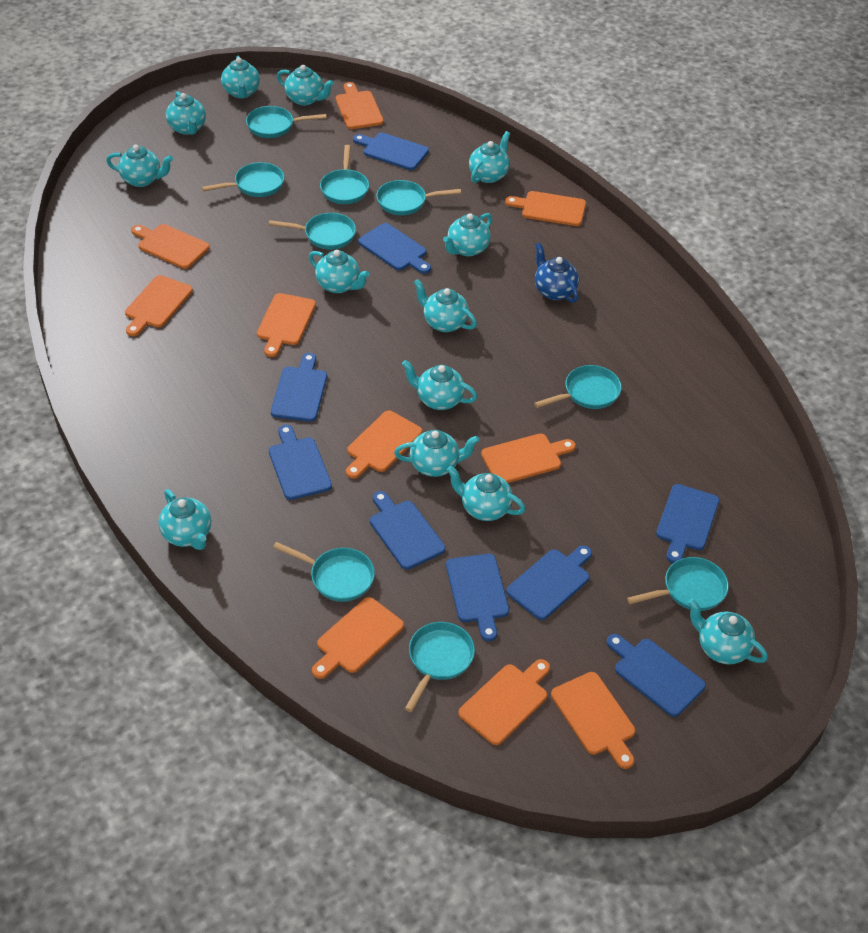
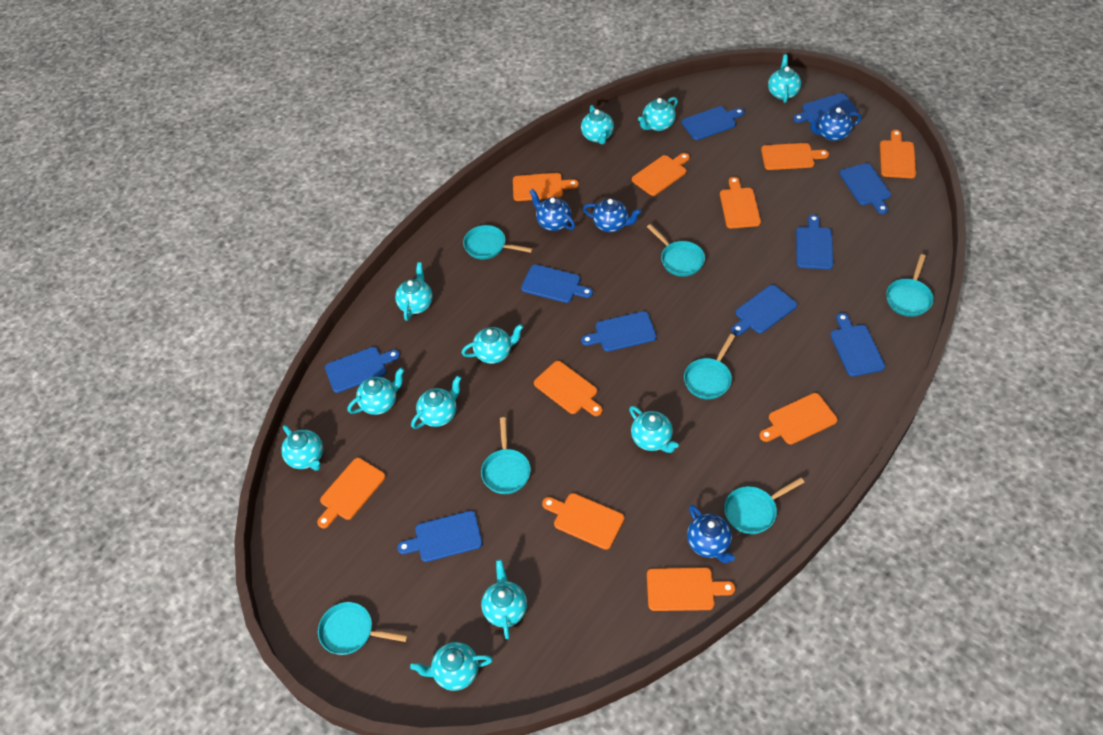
blue cutting board: [269,425,332,500] [271,353,327,422] [353,133,429,170] [358,223,431,274] [370,491,445,570] [446,554,509,641] [506,545,592,620] [606,634,706,717] [656,484,719,563] = 9 -> [325,347,400,393] [397,511,482,562] [521,264,593,303] [581,311,657,352] [682,106,745,140] [731,285,797,335] [793,93,858,126] [796,215,833,269] [830,313,885,377] [840,163,891,214] = 10
blue teapot: [535,243,579,303] = 1 -> [529,189,575,231] [583,198,641,232] [687,505,735,564] [809,107,862,141] = 4
turquoise pan: [201,162,284,197] [246,106,327,138] [269,213,356,250] [273,542,375,602] [320,145,369,204] [376,180,461,215] [405,622,475,712] [534,365,622,409] [627,557,729,611] = 9 -> [318,602,408,655] [463,225,533,259] [481,417,531,494] [647,224,705,277] [684,334,735,400] [724,477,804,534] [886,254,934,317] = 7
turquoise teapot: [106,145,173,187] [158,489,211,550] [166,91,206,135] [221,56,260,99] [277,65,334,106] [309,250,370,293] [394,430,480,477] [402,360,477,410] [413,279,477,332] [443,213,492,256] [447,466,526,521] [469,131,510,183] [688,599,768,664] = 13 -> [281,425,323,471] [347,368,404,415] [395,262,433,321] [410,642,493,691] [411,376,461,429] [462,324,523,364] [481,559,527,639] [581,105,614,144] [629,406,679,453] [638,97,678,131] [768,54,801,103] = 11

